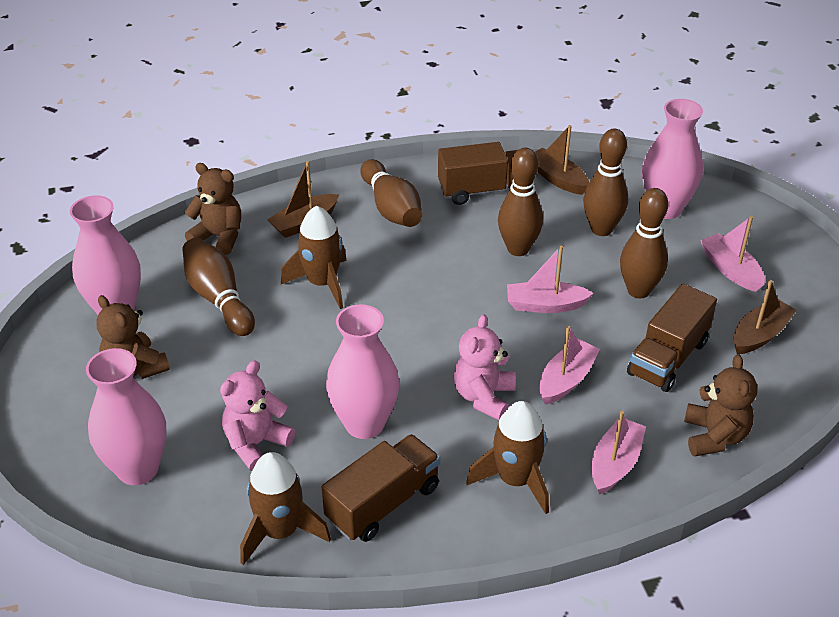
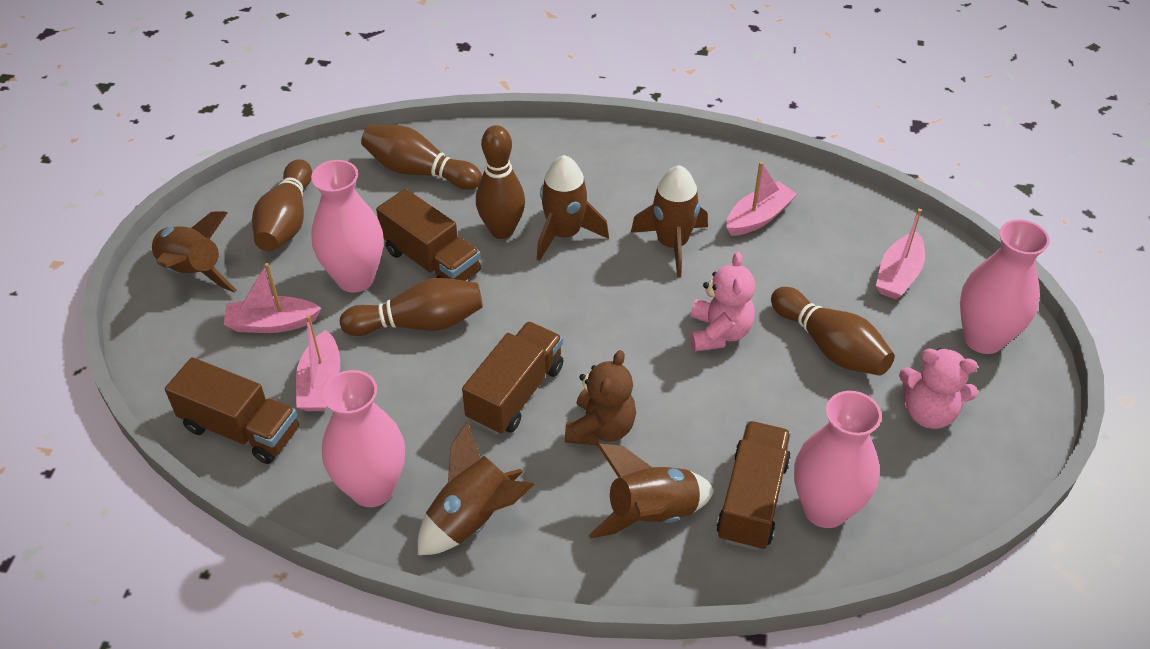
brown boat: [267,161,339,238] [535,125,589,195] [734,280,797,354] = 3 -> none = 0
brown rocket: [240,452,331,565] [281,206,347,309] [466,401,549,514] = 3 -> [151,211,237,293] [418,421,534,555] [537,155,609,261] [589,444,714,539] [631,165,708,277] = 5
brown teddy bear: [96,295,170,379] [184,163,241,255] [684,354,757,456] = 3 -> [565,350,636,445] = 1
brown truck: [322,434,440,542] [438,142,517,205] [627,284,717,392] = 3 -> [165,357,299,464] [376,189,481,281] [462,321,563,435] [716,421,791,551] = 4

